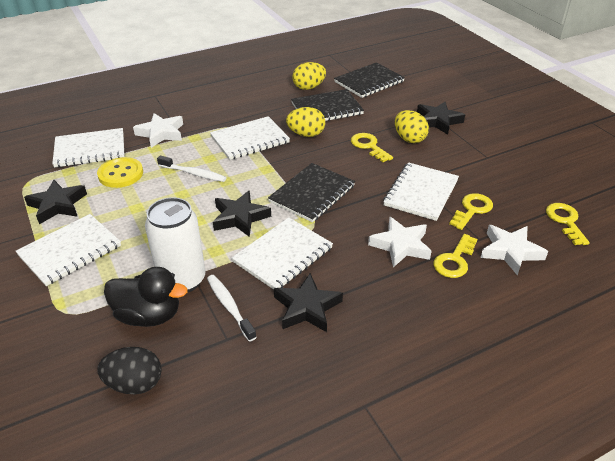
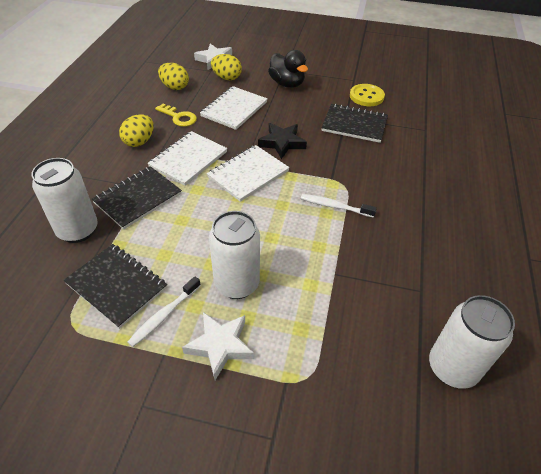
black egg: [97,347,162,394] = 1 -> none = 0
black star: [24,180,87,224] [213,190,271,237] [274,273,343,332] [417,102,465,135] = 4 -> [258,123,307,159] = 1
white can: [145,197,205,293] = 1 -> [31,158,98,243] [209,211,260,299] [429,295,515,389] = 3
white notebook: [15,214,121,286] [52,128,125,168] [210,116,290,160] [231,217,333,290] [383,162,459,221] = 5 -> [147,131,227,186] [200,86,268,130] [207,145,290,202] = 3
white star: [133,113,183,148] [368,217,432,267] [481,225,548,276] = 3 -> [182,312,254,380] [194,44,232,70] = 2
yellow key: [351,133,393,162] [433,234,478,278] [449,193,493,230] [546,203,590,245] = 4 -> [155,104,197,127] = 1

